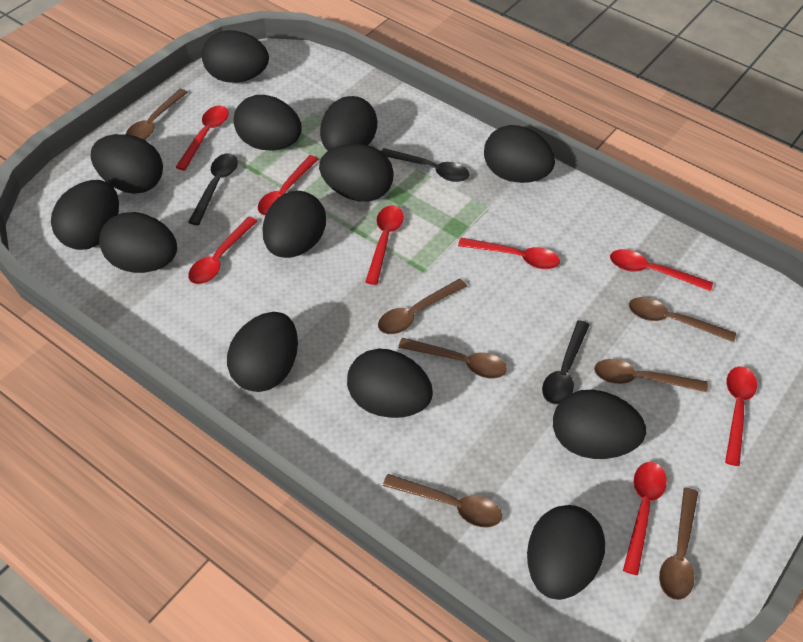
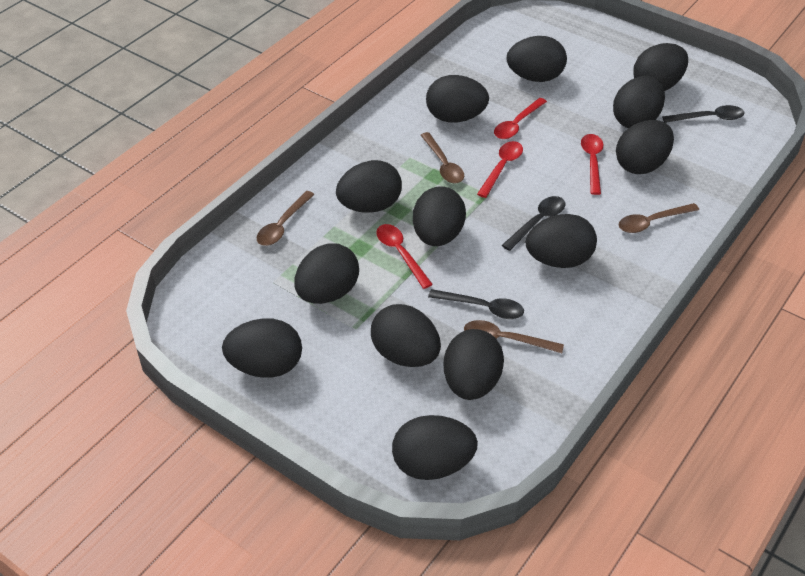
brown spoon: [126,89,188,140] [378,279,467,334] [383,474,502,527] [398,338,507,378] [594,359,708,392] [629,297,736,342] [659,488,698,600] = 7 -> [257,191,315,246] [421,132,464,184] [464,320,564,353] [619,203,699,233] = 4
red spoon: [176,106,229,171] [188,216,257,284] [258,155,318,216] [365,206,404,285] [458,238,560,269] [610,249,713,291] [623,462,667,575] [725,366,757,466] = 8 -> [376,224,433,289] [477,141,523,198] [494,98,547,139] [581,134,603,195] = 4

